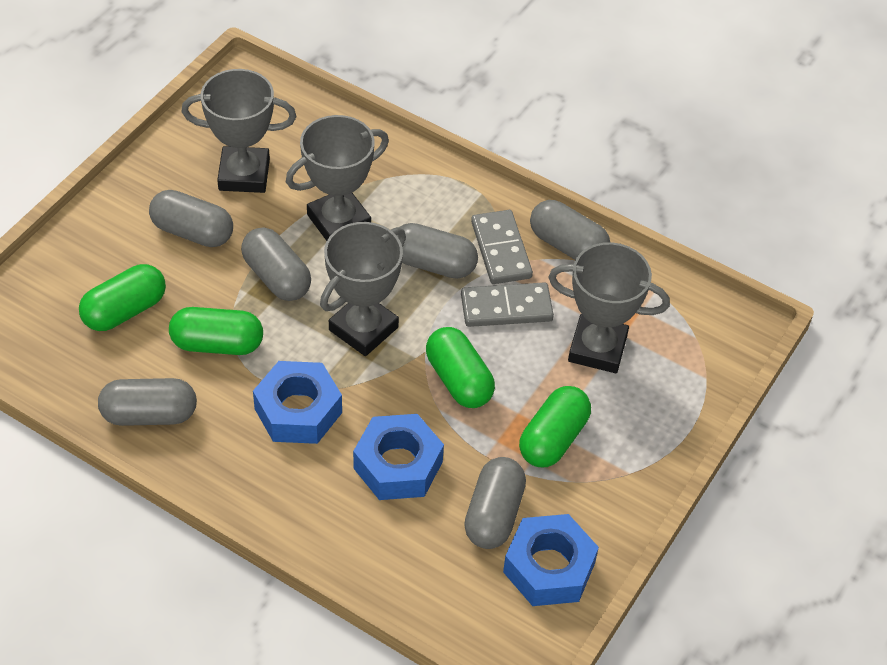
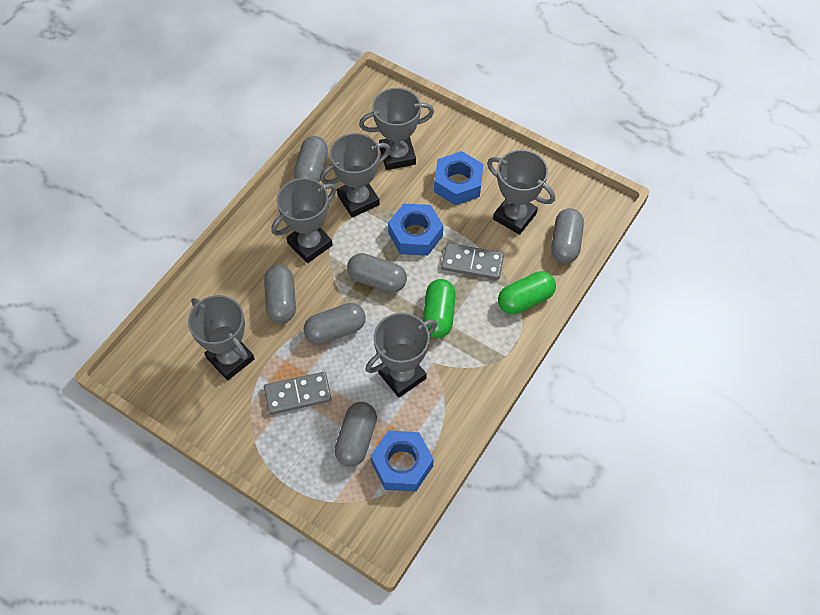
green capsule: [79,264,166,331] [169,307,263,355] [426,327,495,408] [519,386,591,467] = 4 -> [423,279,456,338] [498,271,556,314] = 2
grey trophy: [181,69,296,193] [286,115,389,241] [320,222,406,356] [548,242,670,373] = 4 -> [188,295,255,380] [272,178,336,263] [320,133,391,218] [359,88,434,170] [366,313,437,398] [487,150,555,235] = 6

